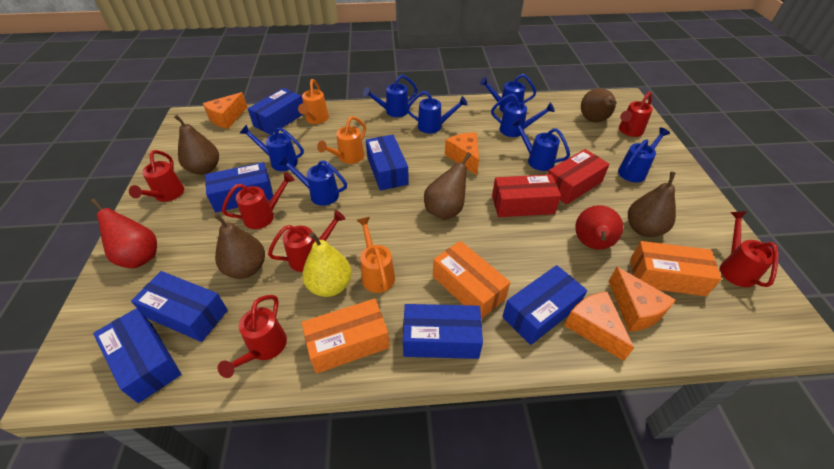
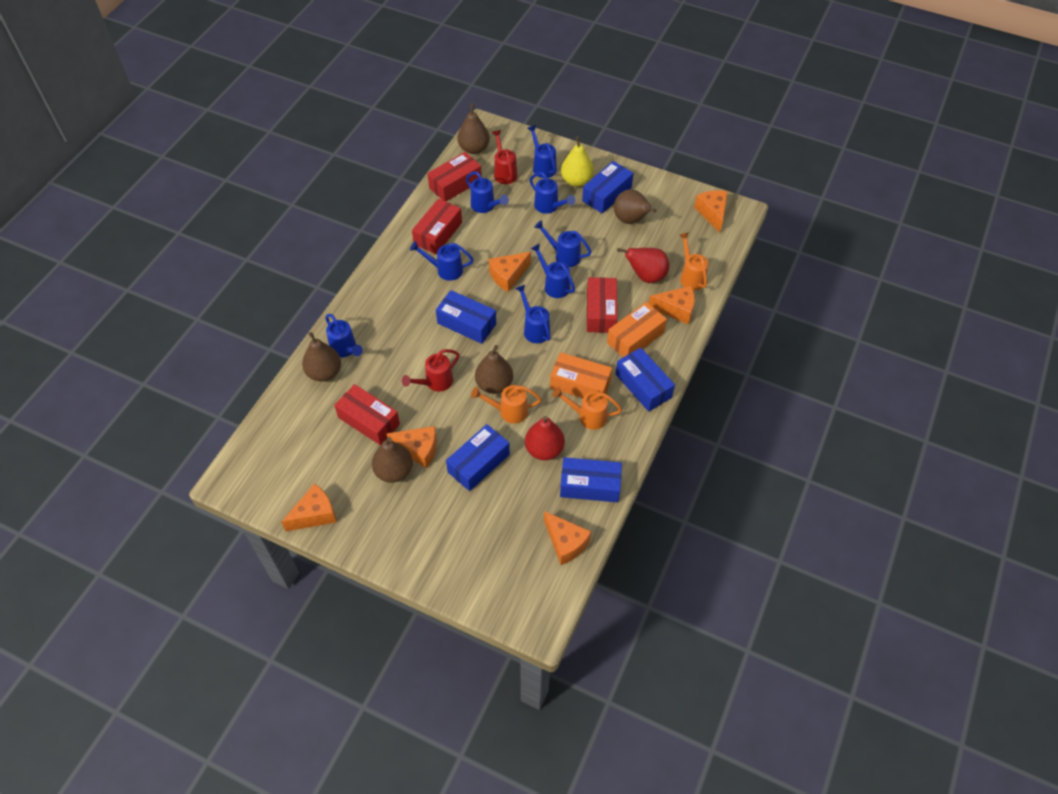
blue box: [93,308,181,403] [131,271,228,342] [205,162,273,213] [248,88,303,135] [366,135,409,191] [403,304,483,359] [502,265,587,345] = 7 -> [436,290,496,344] [446,424,510,491] [560,457,622,503] [582,161,633,214] [616,348,675,412] = 5
orange box: [301,299,390,374] [433,241,510,319] [630,241,722,296] = 3 -> [550,352,612,398] [607,302,667,357] = 2
orange cheese: [203,92,247,129] [445,132,479,175] [564,292,634,361] [608,267,676,332] = 4 -> [281,483,337,531] [386,426,437,468] [489,252,531,292] [544,511,591,565] [649,286,695,324] [694,190,728,233] = 6
red box: [492,174,561,217] [547,149,610,205] = 2 -> [334,384,400,445] [412,199,462,255] [428,152,482,202] [587,277,617,333] = 4
red watering can: [129,150,184,202] [218,295,287,378] [222,172,295,229] [268,210,345,272] [619,91,653,137] [720,212,779,287] = 6 -> [402,349,460,392] [492,130,518,184] = 2

